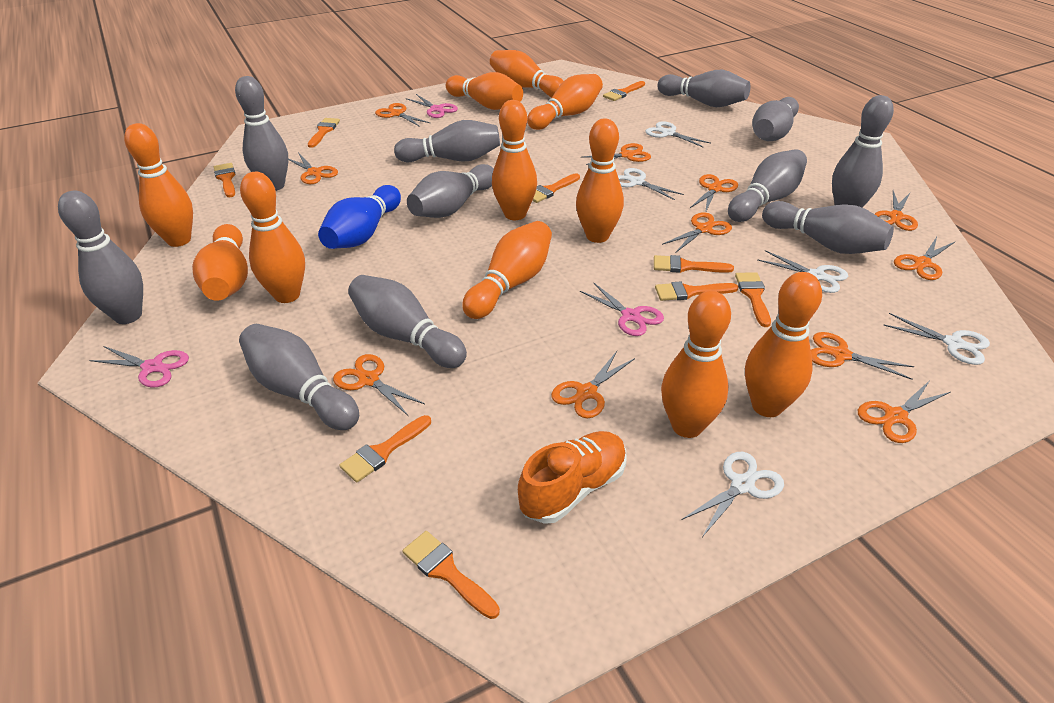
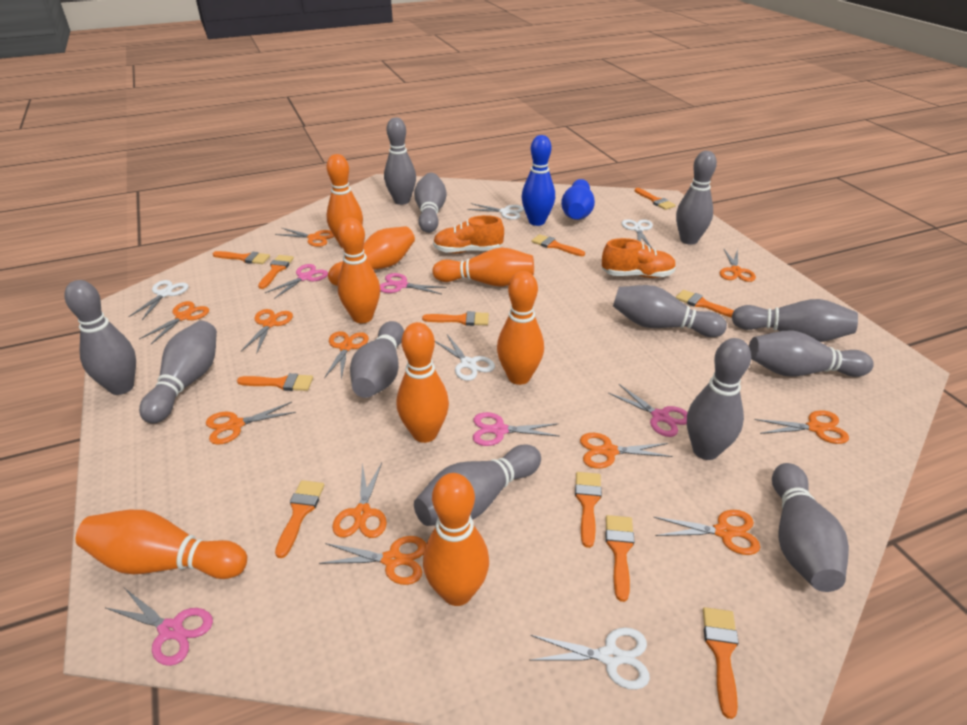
blue bowling pin: [318,185,401,249] = 1 -> [522,135,555,226] [561,179,595,220] = 2
grey bowling pin: [58,190,143,324] [235,76,289,191] [239,324,359,430] [348,275,467,368] [394,120,500,162] [407,164,494,218] [657,70,751,107] [728,149,807,222] [752,97,799,141] [762,201,894,254] [832,95,894,208] = 11 -> [64,280,136,395] [139,321,217,423] [350,321,404,398] [384,118,416,205] [414,173,447,233] [414,444,541,526] [613,285,727,337] [676,151,717,245] [687,338,751,460] [732,299,858,342] [749,330,874,377] [772,463,849,592] = 12
orange bowling pin: [124,123,193,247] [192,224,248,301] [240,172,305,303] [446,72,523,110] [462,221,552,319] [490,50,563,97] [492,100,537,220] [527,74,603,130] [576,119,624,243] [661,291,731,438] [745,272,822,417] = 11 -> [76,510,247,579] [326,154,363,248] [328,226,415,286] [338,218,380,323] [397,322,449,443] [423,473,489,606] [433,247,534,287] [497,271,544,385] = 8
orange brush: [214,163,236,197] [308,118,340,148] [339,415,431,483] [402,531,500,619] [532,173,580,203] [603,81,645,101] [654,255,734,273] [655,282,738,301] [735,272,771,327] = 9 -> [213,251,270,264] [237,373,313,391] [258,255,294,289] [275,480,324,558] [422,311,489,326] [531,234,585,256] [575,472,602,548] [606,515,635,602] [635,188,676,210] [676,290,734,318] [703,607,739,719] = 11
orange shoe: [518,431,627,524] = 1 -> [433,215,504,253] [602,238,676,278] = 2
pink scissors: [89,346,189,388] [406,94,458,118] [580,282,664,336] = 3 -> [106,589,213,666] [265,264,328,299] [380,273,447,294] [473,412,560,446] [608,384,688,437] = 5

